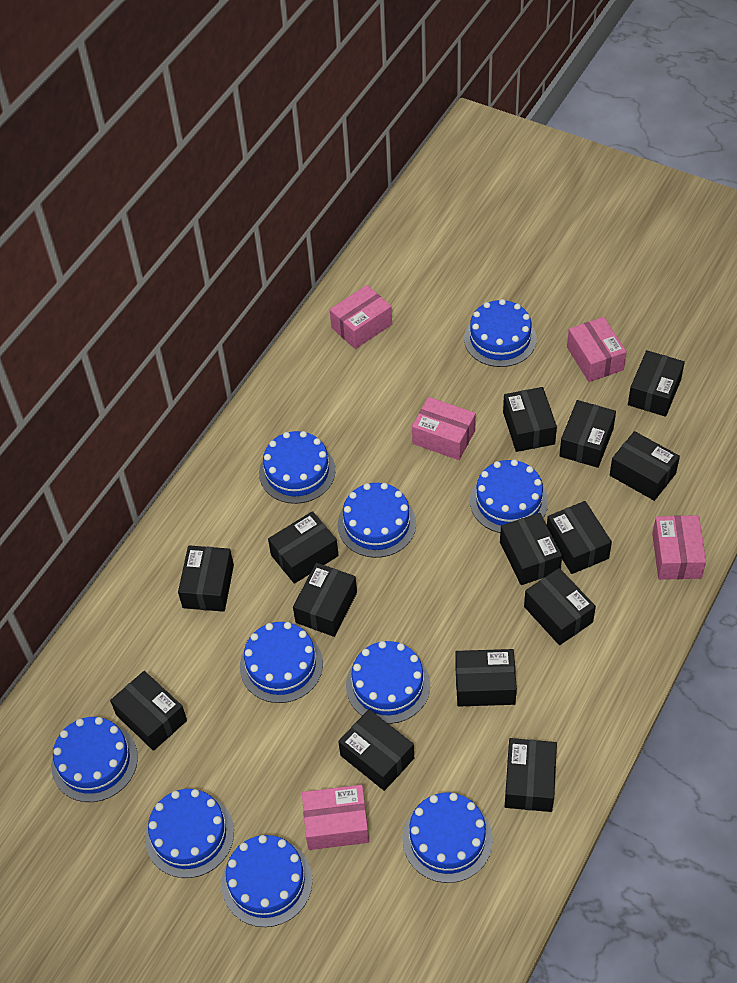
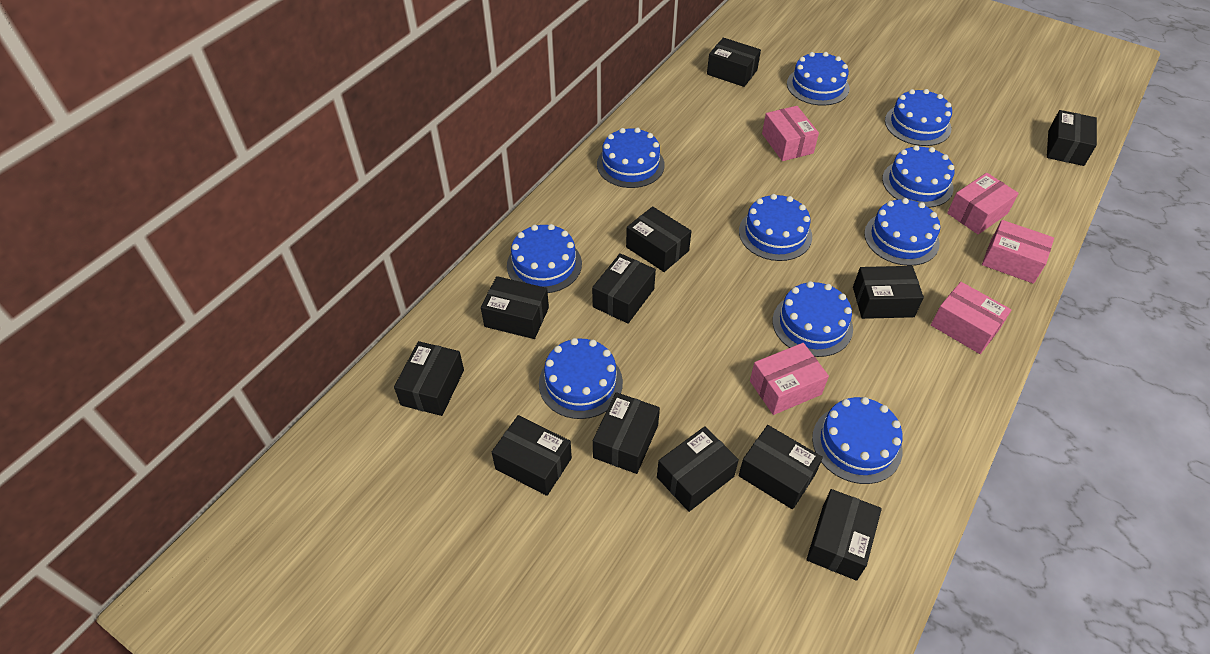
black box: [110,671,187,751] [178,545,234,612] [268,511,339,584] [293,563,357,637] [338,709,414,791] [455,649,517,707] [500,513,562,585] [503,387,557,452] [505,738,557,812] [524,568,596,645] [547,501,612,574] [559,400,616,468] [610,431,680,501] [628,350,685,417] = 14 -> [394,341,464,416] [481,276,549,339] [492,415,572,496] [592,253,656,324] [593,392,660,474] [626,206,691,272] [657,426,739,512] [707,38,761,87] [739,425,823,509] [806,489,882,581] [853,266,924,319] [1047,110,1097,166] = 12

